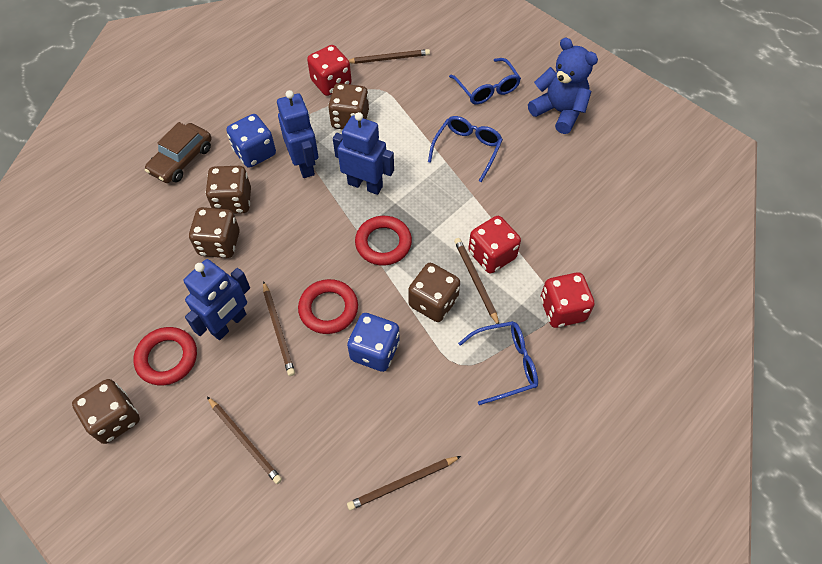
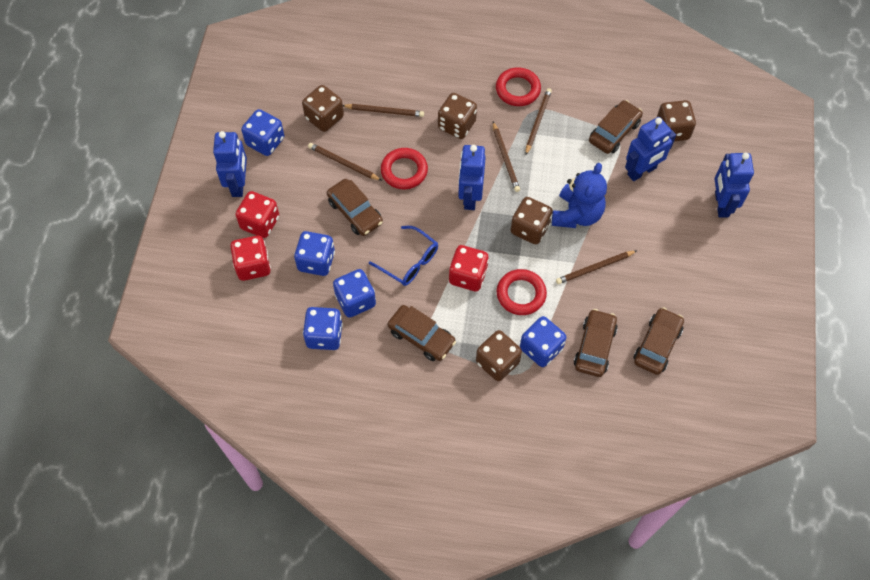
blue dice: [227,114,276,168] [347,313,400,372] = 2 -> [241,109,284,156] [294,231,335,276] [303,307,343,350] [333,269,376,318] [520,316,566,367] = 5
blue glasses: [428,116,503,182] [449,58,521,104] [458,321,538,405] = 3 -> [369,226,438,286] = 1
blue robot: [184,259,250,340] [277,90,318,178] [333,112,394,195] = 3 -> [213,131,247,197] [458,145,486,210] [625,117,676,181] [715,152,754,217] = 4
brown car: [145,122,211,183] = 1 -> [327,179,383,236] [388,305,456,361] [574,309,618,377] [589,100,643,154] [633,307,684,375] = 5

